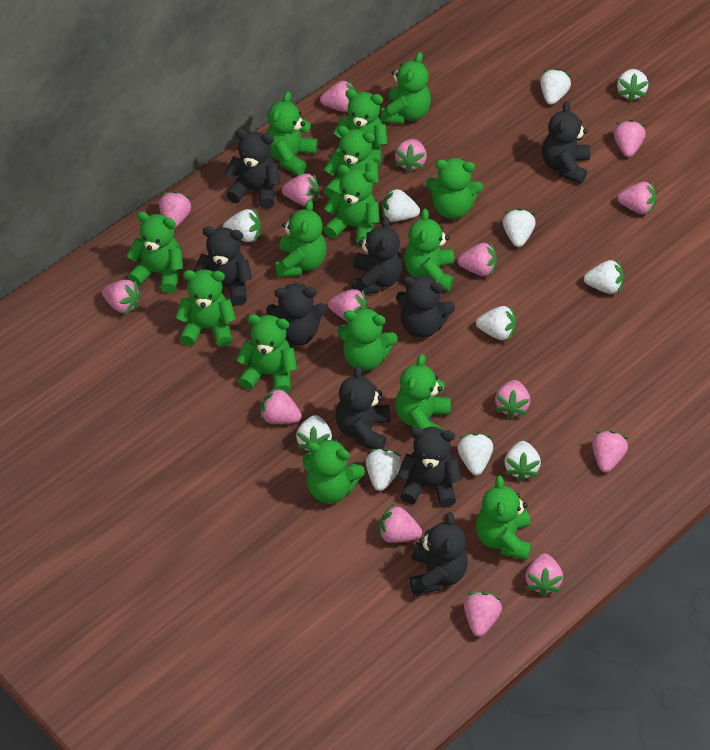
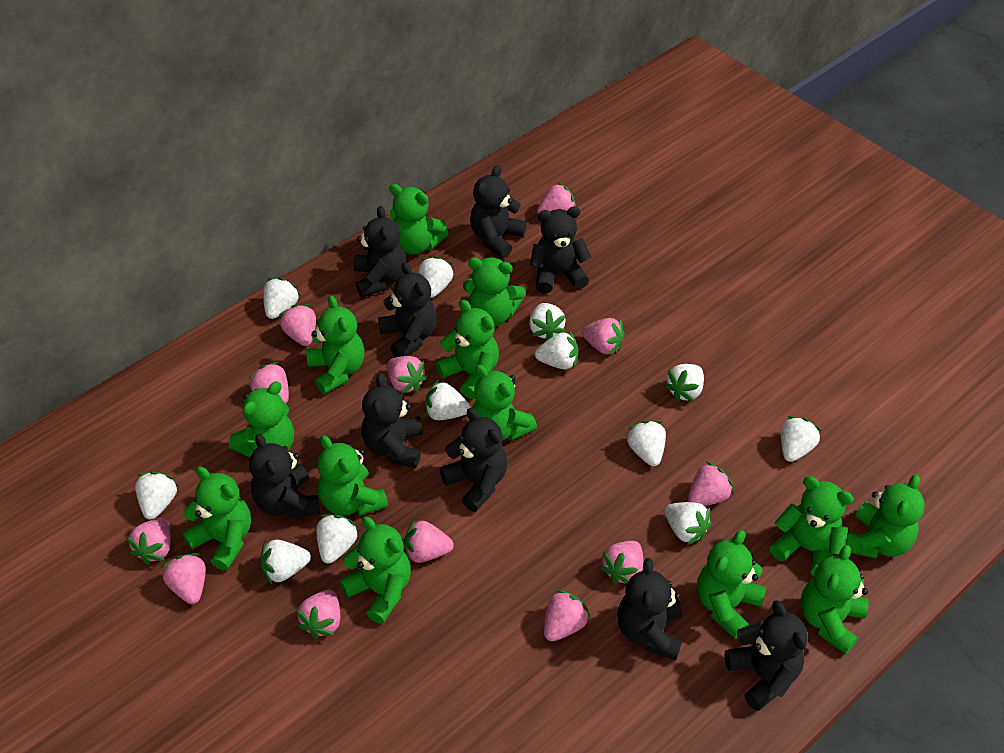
green teddy bear: [126,212,183,293] [175,269,236,347] [236,314,297,394] [266,92,317,176] [275,200,327,277] [303,438,365,504] [324,126,379,198] [324,165,380,246] [333,89,388,167] [337,307,398,371] [381,52,431,124] [395,354,451,431] [404,209,454,291] [426,158,483,219] [476,475,531,560] = 15 -> [182,466,251,571] [229,381,294,457] [306,296,365,394] [318,435,388,516] [339,517,411,624] [389,184,449,255] [436,300,499,399] [463,258,526,326] [472,365,537,441] [697,530,766,639] [770,476,854,576] [800,545,869,654] [846,474,925,558] = 13
pink strawberry: [102,280,141,314] [159,191,192,228] [260,387,302,424] [282,173,319,206] [320,79,355,112] [328,289,368,322] [379,504,422,543] [395,139,427,173] [458,242,497,276] [464,592,502,637] [495,380,530,419] [525,553,563,596] [592,431,629,472] [614,119,646,157] [617,182,656,214] = 15 -> [126,518,171,565] [161,553,206,604] [249,362,289,403] [279,304,316,346] [296,590,340,639] [387,356,428,394] [404,519,454,563] [537,182,576,214] [544,590,591,642] [582,318,625,356] [599,541,643,584] [688,462,734,506] = 12
white strawberry: [223,208,261,242] [296,415,332,451] [366,449,402,491] [382,187,420,221] [457,433,493,475] [476,305,516,341] [503,208,536,247] [504,441,541,481] [540,68,571,105] [584,260,624,294] [617,69,648,102] = 11 -> [135,472,179,520] [260,540,311,584] [263,277,301,319] [316,514,360,564] [419,256,454,298] [425,380,470,420] [529,303,566,340] [535,331,579,369] [626,420,666,466] [664,364,704,402] [664,502,712,545] [781,416,822,462] = 12

